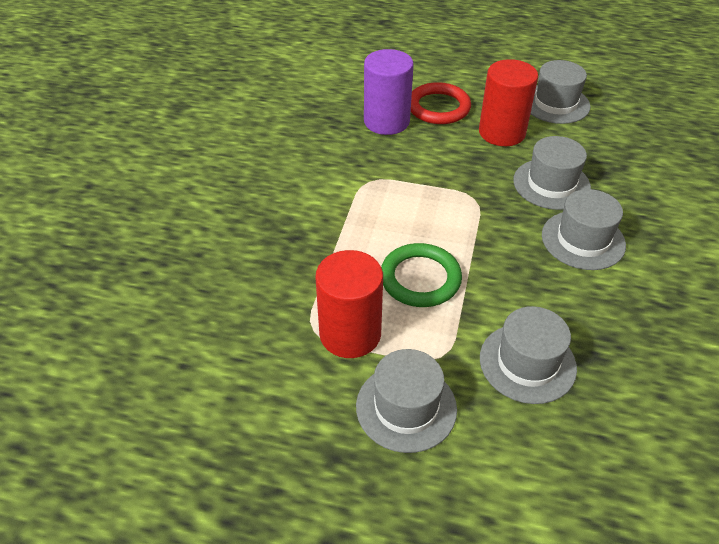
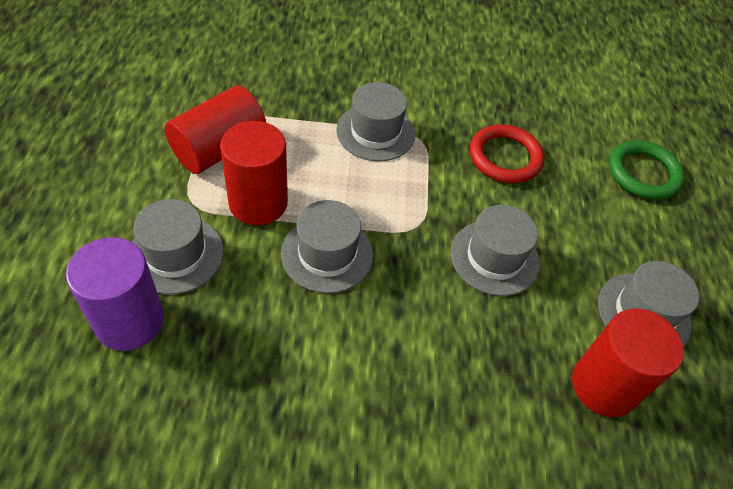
red cylinder: [315,250,383,358] [479,59,538,146] = 2 -> [165,86,266,174] [220,121,288,225] [572,308,684,417] = 3

